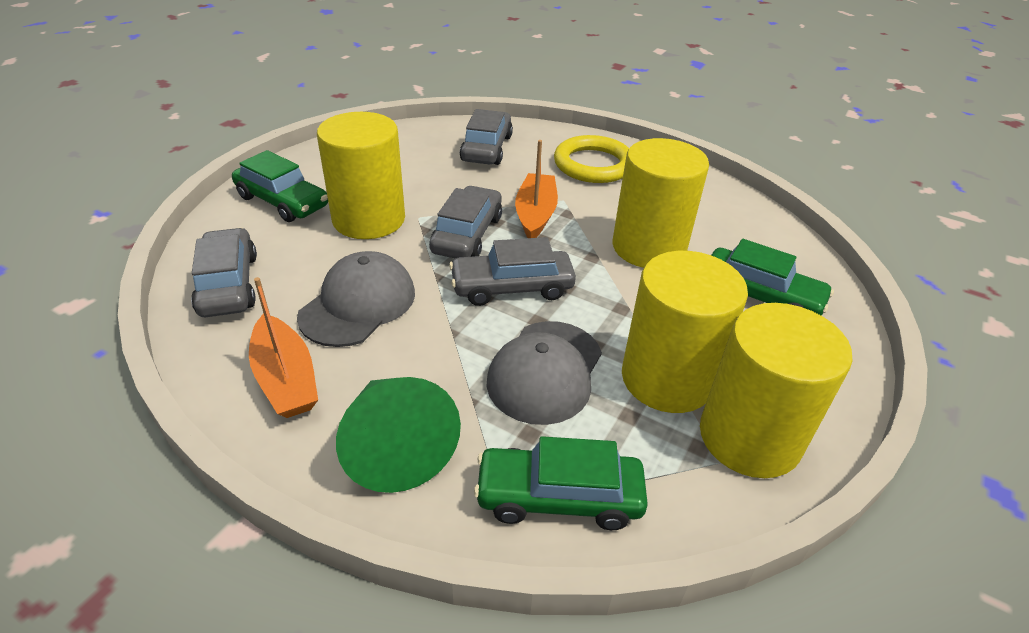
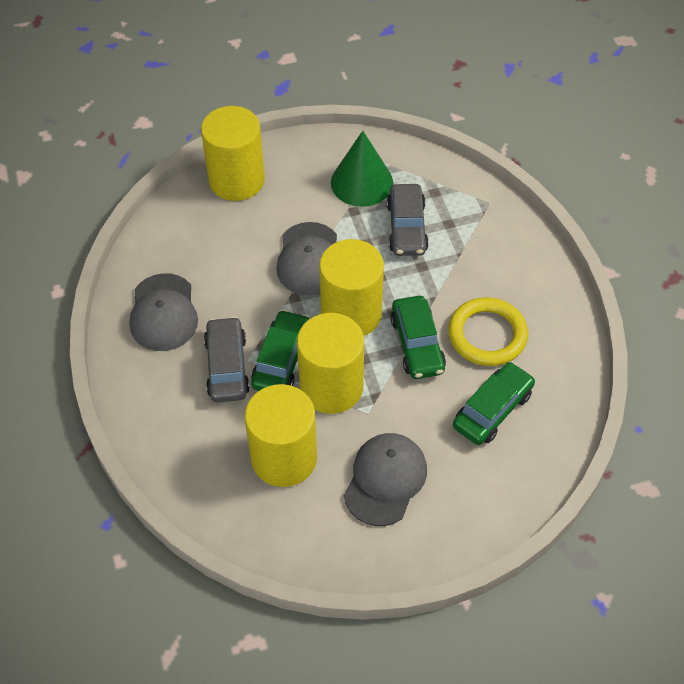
grey cap: [297,251,415,347] [487,321,602,425] = 2 -> [129,273,198,351] [276,222,337,295] [344,433,427,526] = 3
grey car: [191,228,257,317] [429,186,502,258] [449,237,576,306] [460,109,513,165] = 4 -> [204,316,250,403] [387,184,429,256] = 2
orange boat: [249,277,318,418] [515,140,558,238] = 2 -> none = 0

